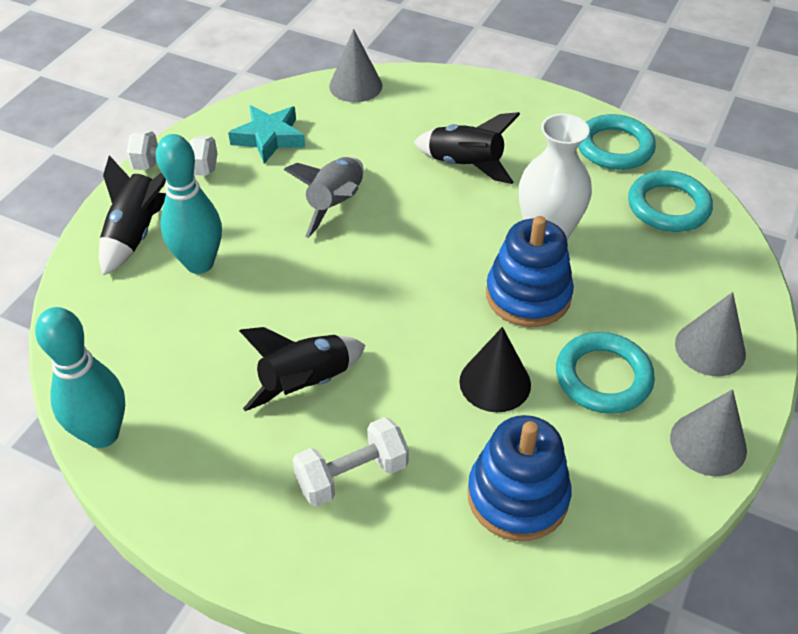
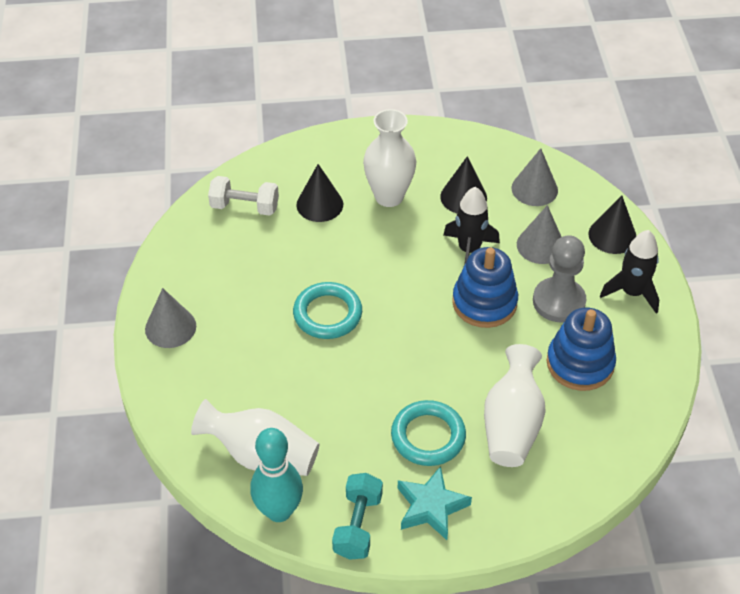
black cone: [459,327,531,412] = 1 -> [296,164,343,222] [440,156,487,213] [588,195,636,254] = 3
black rocket: [99,155,166,276] [239,327,366,411] [414,112,520,184] = 3 -> [443,187,500,265] [600,230,659,313] = 2
grey pawn: none = 0 -> [533,235,586,322] = 1
grey rocket: [284,157,364,238] = 1 -> none = 0
turquoise bowling pin: [35,307,125,448] [156,134,222,274] = 2 -> [251,428,303,522] = 1
turquoise dumbbell: none = 0 -> [332,473,383,560] = 1
turquoise ring: [556,332,655,414] [578,114,656,170] [628,170,713,232] = 3 -> [293,282,362,339] [391,400,466,466] = 2
white dumbbell: [127,130,218,176] [292,417,409,507] = 2 -> [208,176,279,216] = 1
white vase: [519,114,592,240] = 1 -> [191,399,319,476] [363,109,416,207] [484,344,546,467] = 3

